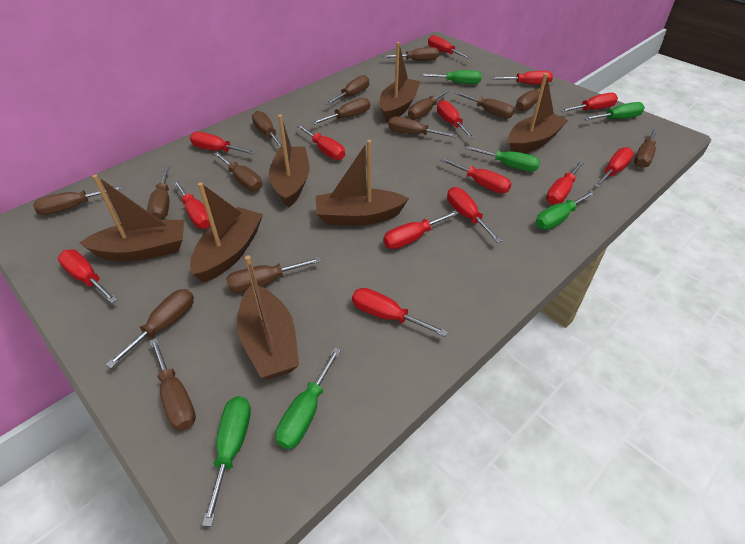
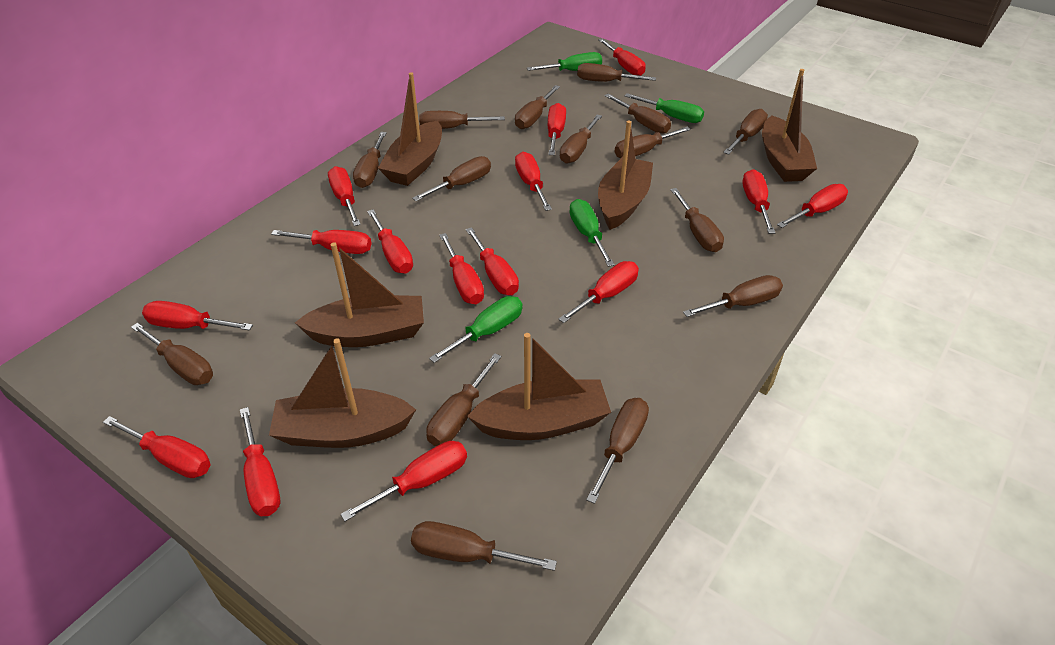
brown boat: [79,174,184,261] [190,182,263,282] [237,255,299,379] [269,114,309,208] [316,140,409,225] [380,42,420,122] [508,73,568,153] = 7 -> [269,338,416,448] [295,242,424,347] [378,72,442,186] [467,333,611,440] [598,120,653,230] [762,69,817,182] = 6
green screwdriver: [202,396,251,527] [275,347,341,449] [420,70,482,84] [465,146,540,172] [535,190,596,230] [583,102,645,120] = 6 -> [429,296,522,363] [527,52,602,71] [569,199,615,267] [625,93,704,123] = 4
red screwdriver: [58,250,118,303] [173,180,210,229] [190,132,256,155] [296,125,345,160] [352,288,448,337] [383,210,459,249] [428,35,472,59] [437,100,475,139] [440,158,511,193] [447,187,502,243] [491,71,553,85] [546,161,585,205] [560,93,618,112] [594,147,634,188] = 14 -> [103,416,211,478] [142,301,253,331] [240,407,280,516] [271,230,371,254] [328,166,361,226] [340,441,467,521] [367,209,413,274] [439,233,484,304] [466,227,519,295] [515,152,552,211] [548,103,566,155] [558,261,639,323] [598,38,646,76] [742,169,775,234] [777,184,848,228] = 15

